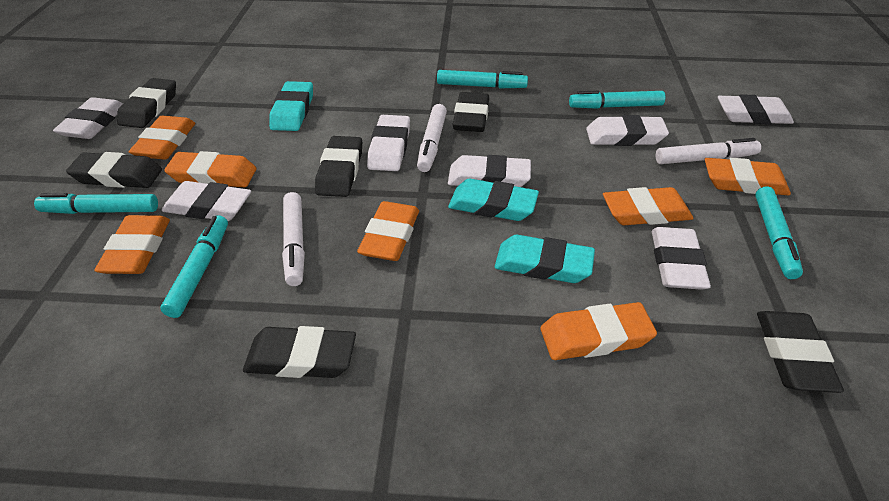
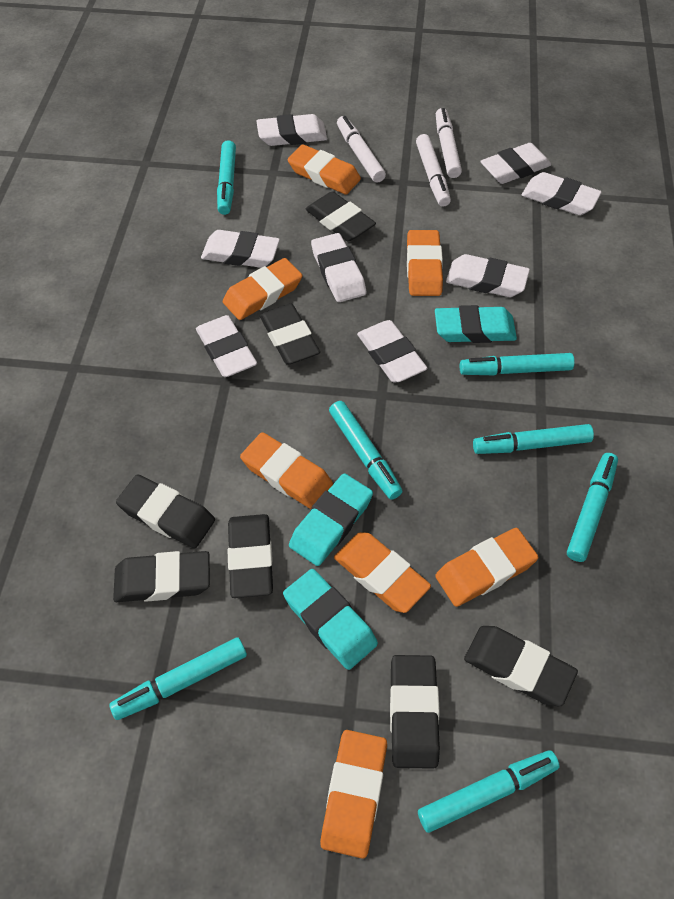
black eraser: [66,152,162,188] [117,78,176,128] [243,326,356,378] [315,136,362,197] [452,92,489,132] [757,311,844,393] = 6 -> [113,551,210,602] [116,474,215,548] [227,514,273,598] [260,304,320,365] [306,191,376,241] [390,655,440,769] [464,626,578,707] = 7
turquoise marker: [34,193,158,214] [160,215,228,318] [437,70,528,88] [569,91,665,109] [755,186,803,279] = 5 -> [109,637,247,720] [217,140,236,215] [329,401,403,500] [418,750,560,833] [460,353,575,375] [473,424,594,454] [567,453,618,562] = 7
white eraser: [53,97,123,139] [162,181,251,221] [367,115,410,171] [448,155,531,187] [586,115,669,146] [652,227,711,290] [718,94,794,124] = 7 -> [196,315,257,377] [201,230,280,268] [256,114,327,146] [311,233,366,302] [357,320,427,383] [446,254,530,297] [480,143,551,184] [522,172,602,215] = 8

